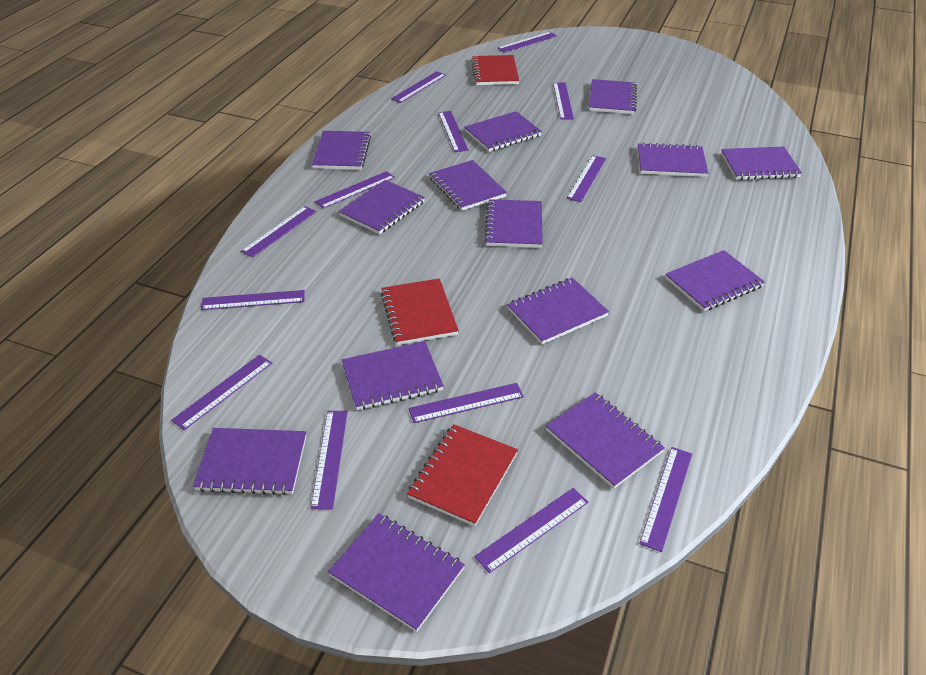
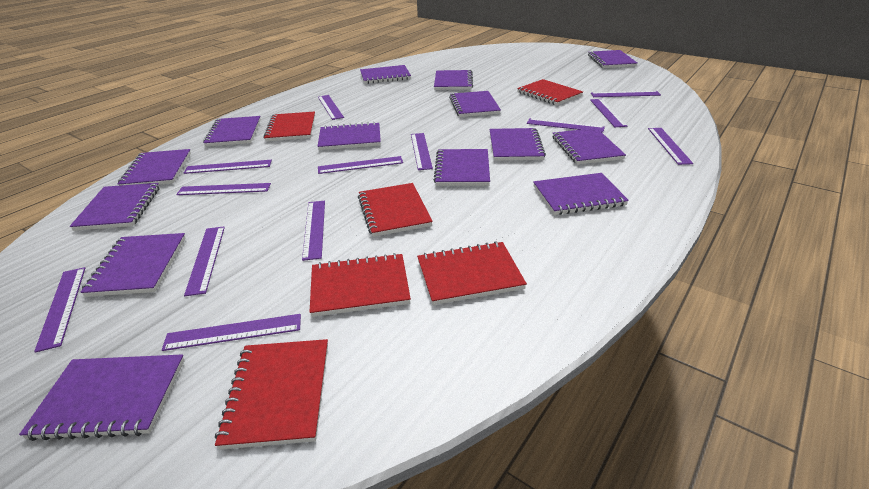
red notebook: [380,278,459,345] [407,424,518,526] [471,55,519,85] = 3 -> [215,339,328,450] [263,111,315,141] [309,253,411,317] [358,183,433,237] [417,241,527,305] [517,79,583,105] = 6

